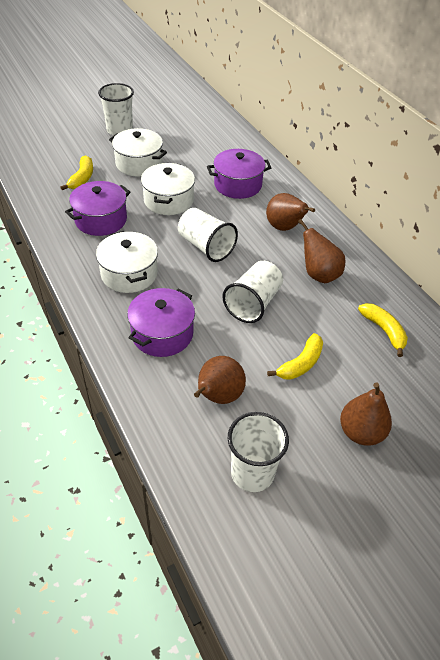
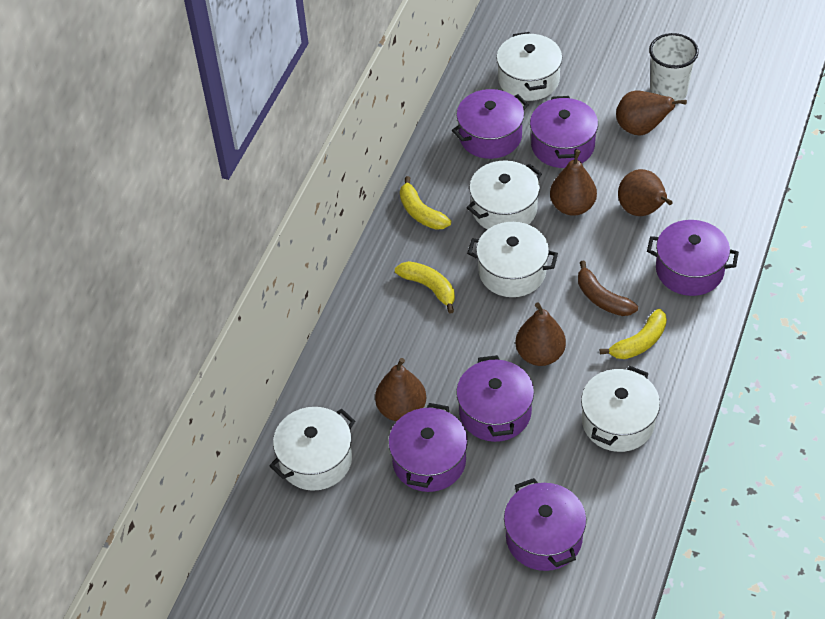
brown banana: none = 0 -> [578,261,638,316] = 1
brown pear: [194,356,246,404] [266,193,315,231] [298,219,345,283] [340,382,392,446] = 4 -> [375,358,426,421] [516,302,566,366] [550,150,597,216] [616,90,687,136] [618,169,673,216] = 5
purple pot: [65,181,131,236] [127,288,195,357] [207,149,271,199] = 3 -> [388,403,468,492] [452,89,529,159] [456,355,534,442] [504,478,586,571] [530,96,598,168] [647,220,739,296] = 6
white cup: [98,83,134,136] [178,208,238,262] [222,261,283,323] [228,412,289,492] = 4 -> [649,33,699,101] = 1
white pot: [96,231,158,293] [109,128,167,177] [141,163,195,215] = 3 -> [269,407,355,491] [467,160,542,230] [467,222,558,297] [496,32,562,101] [581,366,660,452] = 5

